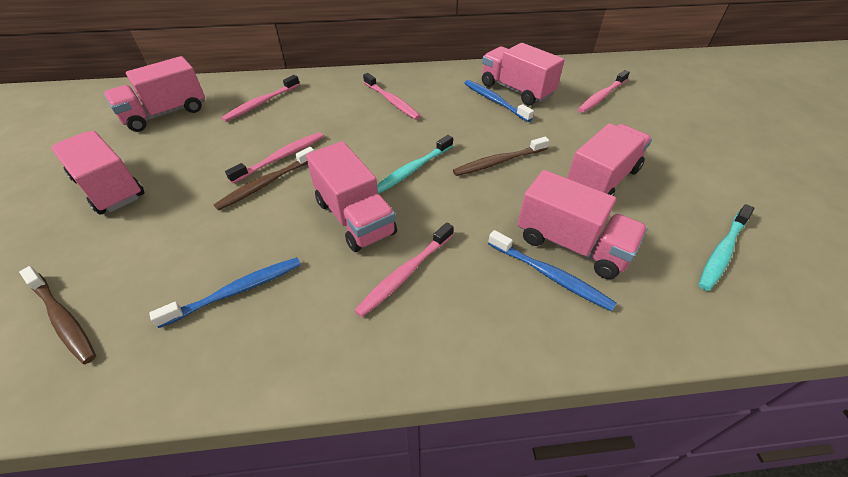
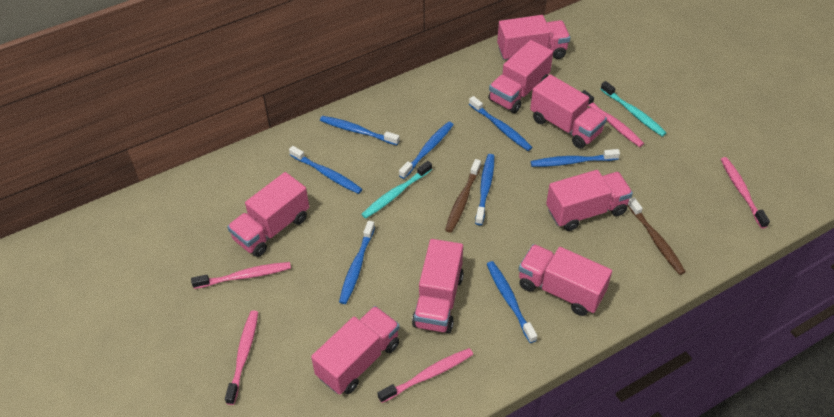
blue toothbrush: [149,257,301,328] [464,80,534,122] [488,230,617,311] = 3 -> [289,146,363,194] [320,116,400,145] [339,221,375,304] [399,122,454,179] [469,96,533,151] [475,154,494,225] [487,261,537,343] [531,149,620,167] = 8
brown toothbrush: [19,266,96,364] [214,147,314,211] [453,137,549,176] = 3 -> [445,159,481,233] [628,198,686,275] = 2
pink truck: [51,131,145,215] [104,56,205,132] [306,141,397,252] [482,43,565,105] [518,170,648,279] [567,123,652,196] = 6 -> [227,172,309,257] [311,306,400,395] [412,239,464,333] [488,40,553,113] [497,15,570,60] [519,244,612,316] [530,74,607,149] [546,170,633,231] = 8

